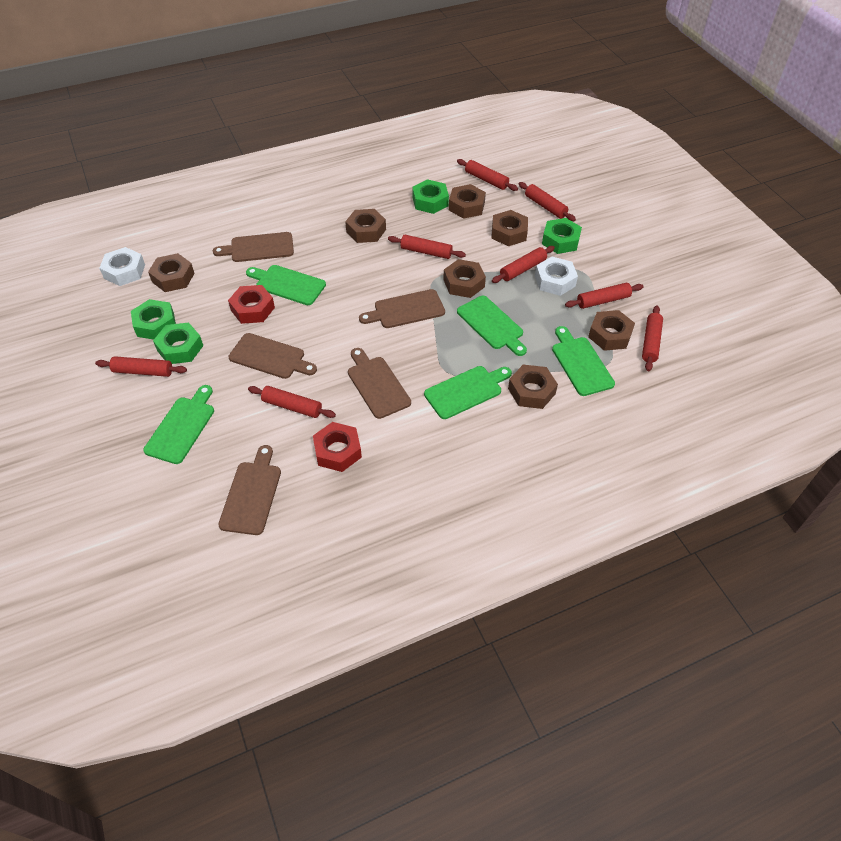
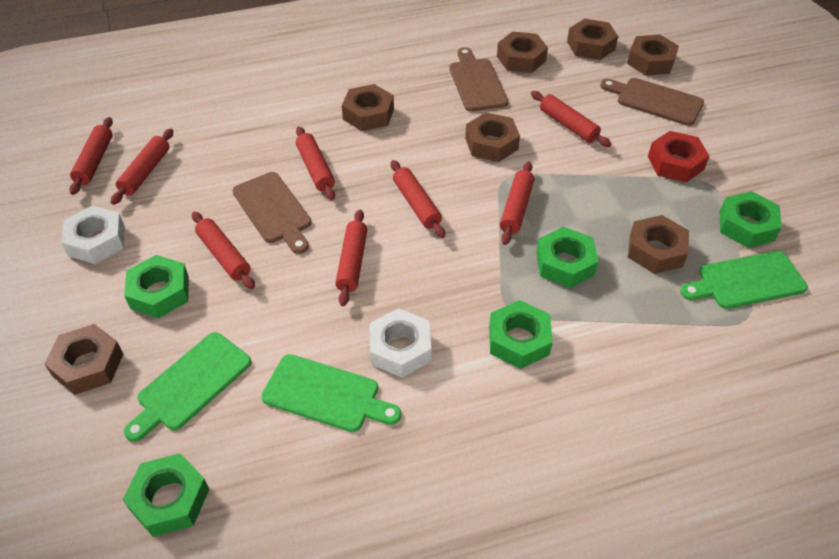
brown cutting board: [213,232,294,262] [218,445,281,535] [229,333,317,379] [348,348,411,419] [359,289,445,328] = 5 -> [232,172,312,254] [449,47,508,112] [600,78,704,126] = 3
green cutting board: [143,385,214,464] [246,265,326,305] [424,366,512,419] [457,296,527,356] [552,326,615,396] = 5 -> [124,332,251,442] [261,354,401,432] [680,251,808,309] = 3
green nut: [131,299,176,340] [153,323,203,364] [412,179,449,214] [542,218,582,254] = 4 -> [123,453,209,537] [124,255,189,318] [489,300,553,369] [536,227,599,288] [720,191,782,248] = 5
red nut: [228,285,275,324] [313,422,362,472] = 2 -> [648,131,709,182] = 1

